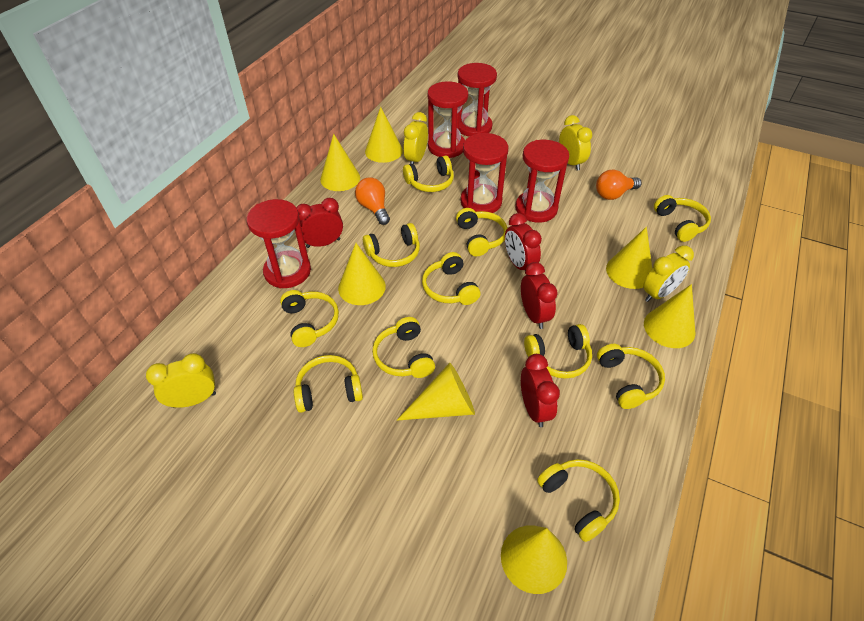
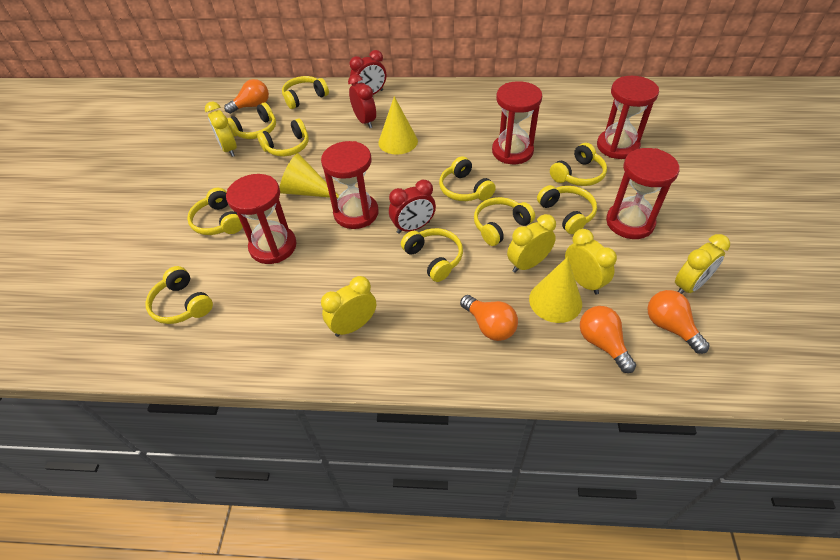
orange light bulb: [355,177,390,225] [596,170,642,200] = 2 -> [224,79,269,114] [460,295,518,341] [580,306,636,373] [647,290,710,354] = 4
red clock: [296,198,343,248] [505,213,542,275] [521,262,558,329] [521,354,560,427] = 4 -> [348,74,376,128] [350,50,386,95] [389,180,436,234] = 3
yellow clock: [146,353,216,408] [403,112,428,164] [559,115,592,171] [643,245,694,302] = 4 -> [205,102,237,157] [321,276,376,337] [507,214,556,273] [565,229,617,295] [675,234,730,294] = 5
yellow cone: [320,134,360,191] [338,243,386,305] [365,107,403,163] [397,363,475,421] [501,525,567,594] [606,227,652,289] [644,284,695,348] = 7 -> [279,153,339,198] [378,96,418,155] [529,257,582,323] = 3
yellow headphones: [280,290,339,347] [294,355,363,413] [363,223,420,267] [372,317,435,378] [403,155,454,192] [422,252,480,305] [456,208,508,256] [524,324,592,379] [537,459,620,542] [597,344,665,409] [654,195,711,242] = 11 -> [145,266,213,324] [187,188,243,235] [227,102,276,139] [257,119,309,157] [282,76,329,109] [401,228,463,282] [439,156,496,201] [474,197,535,246] [537,185,597,234] [550,143,607,186] = 10

